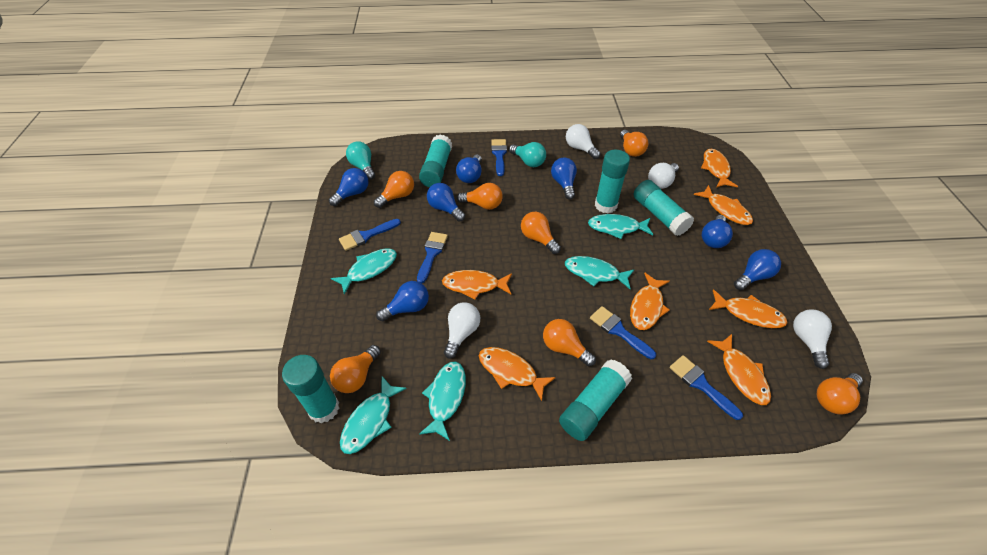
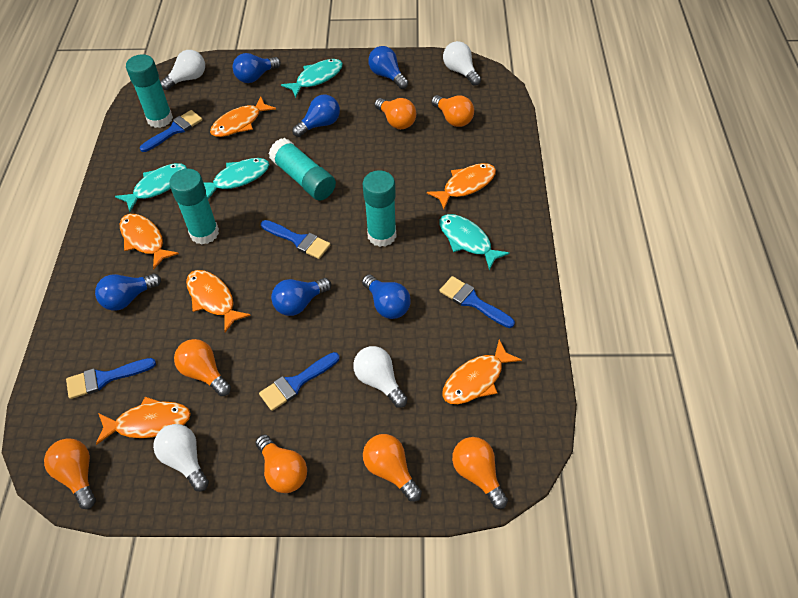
blue light bulb: [329,168,369,206] [376,281,429,321] [427,183,465,221] [456,154,482,183] [551,158,577,200] [702,215,733,248] [734,249,781,290] = 7 -> [95,273,161,310] [232,53,281,83] [271,278,331,316] [292,95,340,137] [362,275,411,319] [368,46,408,89] = 6
orange fish: [442,270,512,300] [479,347,556,401] [630,273,670,330] [693,185,753,225] [701,149,738,188] [707,334,771,405] [709,290,788,328] = 7 -> [96,397,191,445] [120,214,179,270] [186,270,251,332] [210,96,276,137] [427,163,496,209] [442,339,522,404] = 6
turquoise fish: [331,248,397,295] [340,376,407,454] [419,361,466,441] [565,256,634,289] [588,214,653,239] = 5 -> [115,163,187,212] [203,158,269,199] [281,59,343,98] [439,214,510,270] = 4
turquoise glue stick: [282,355,339,423] [419,135,452,187] [559,359,632,441] [595,150,630,213] [634,180,694,236] = 5 -> [126,54,173,128] [169,169,219,244] [269,138,336,200] [363,171,396,247] = 4
turquoise light bulb: [346,141,375,180] [509,142,546,167] = 2 -> none = 0

